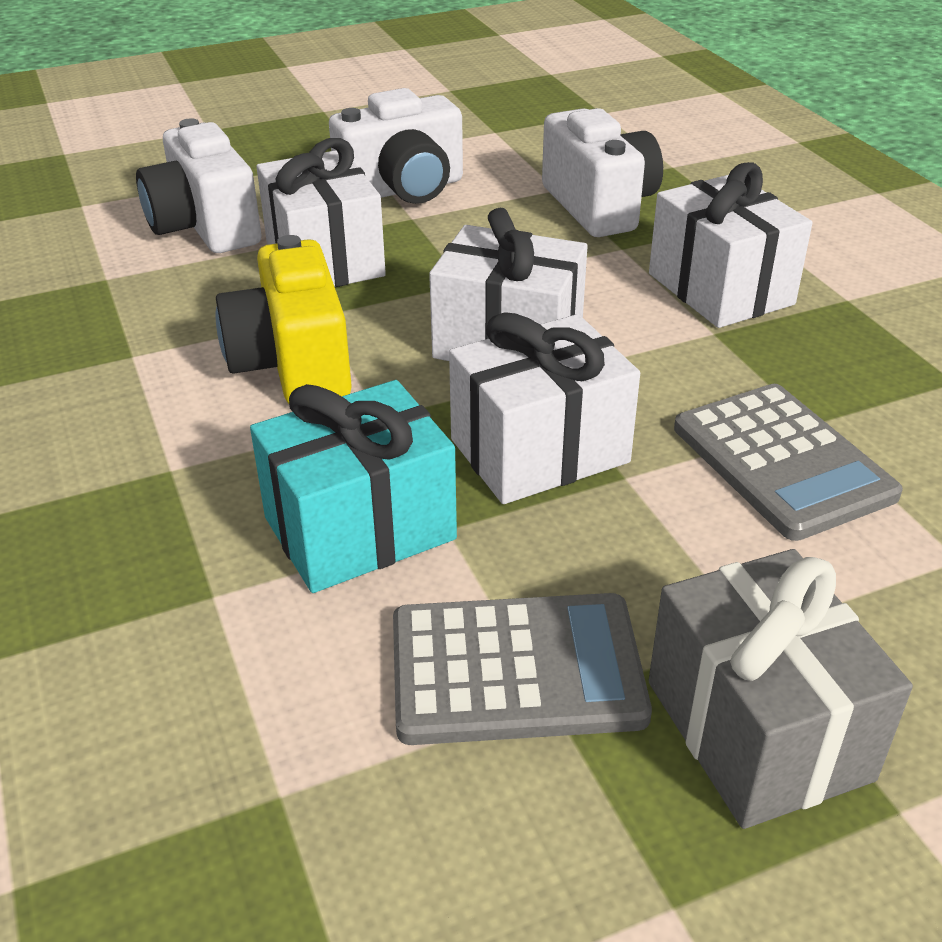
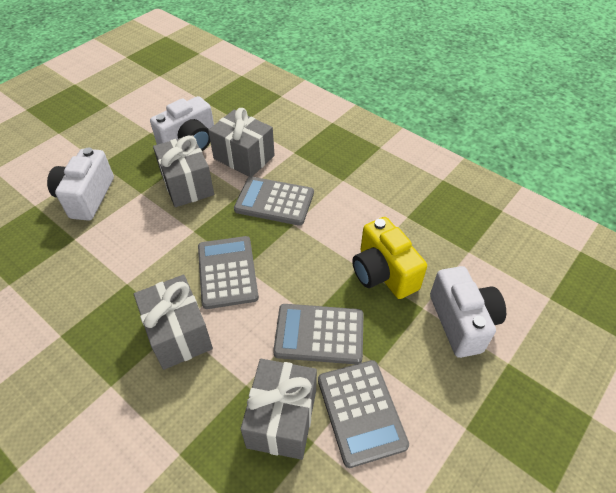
grey calculator: [393,593,652,745] [674,384,903,541] = 2 -> [198,236,259,309] [234,177,314,226] [273,304,364,364] [318,360,409,468] = 4
grey gift: [648,549,913,829] = 1 -> [134,275,213,370] [153,135,214,207] [208,108,275,177] [241,359,317,460] = 4
turquoise gift: [250,380,457,593] = 1 -> none = 0
white gift: [256,138,386,287] [429,208,588,361] [449,312,640,504] [649,162,812,328] = 4 -> none = 0

